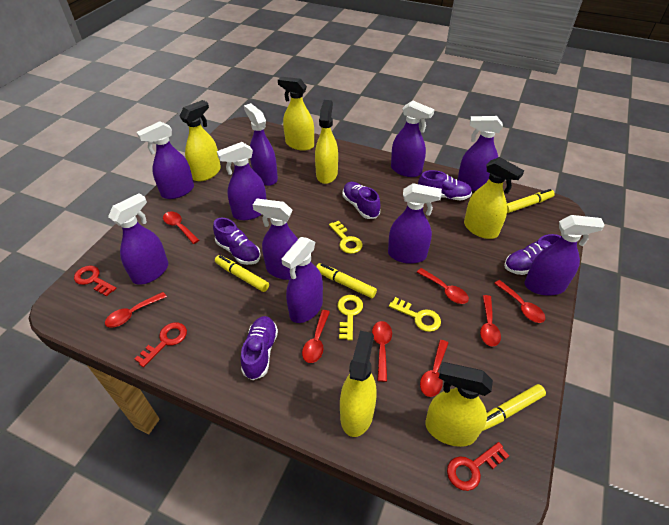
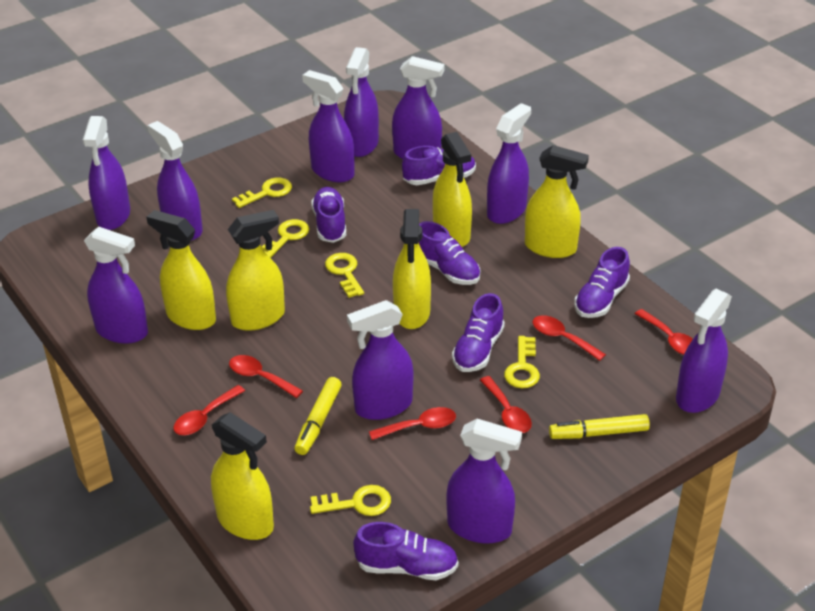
purple shoe: [213,218,261,265] [241,316,278,380] [342,182,380,219] [418,170,472,200] [504,234,561,275] = 5 -> [311,187,346,243] [353,522,459,580] [402,146,476,185] [419,221,480,285] [452,293,505,372] [574,247,630,318] = 6
red key: [74,265,117,297] [135,322,187,367] [447,442,509,491] = 3 -> none = 0
red spoon: [105,292,167,328] [163,211,199,244] [302,310,330,363] [372,321,392,382] [417,268,469,304] [420,340,448,397] [480,295,501,347] [494,280,545,323] = 8 -> [173,385,245,435] [229,355,303,398] [369,407,456,440] [480,376,532,433] [533,315,606,361] [635,309,693,355] = 6
yellow key: [329,221,363,254] [338,295,363,340] [389,297,441,332] = 3 -> [232,178,292,208] [262,219,309,258] [310,485,391,516] [325,253,364,298] [504,336,540,388] = 5
yellow marker: [215,255,269,292] [316,263,377,298] [482,384,546,431] [507,189,555,213] = 4 -> [294,377,342,455] [549,414,650,439] = 2

